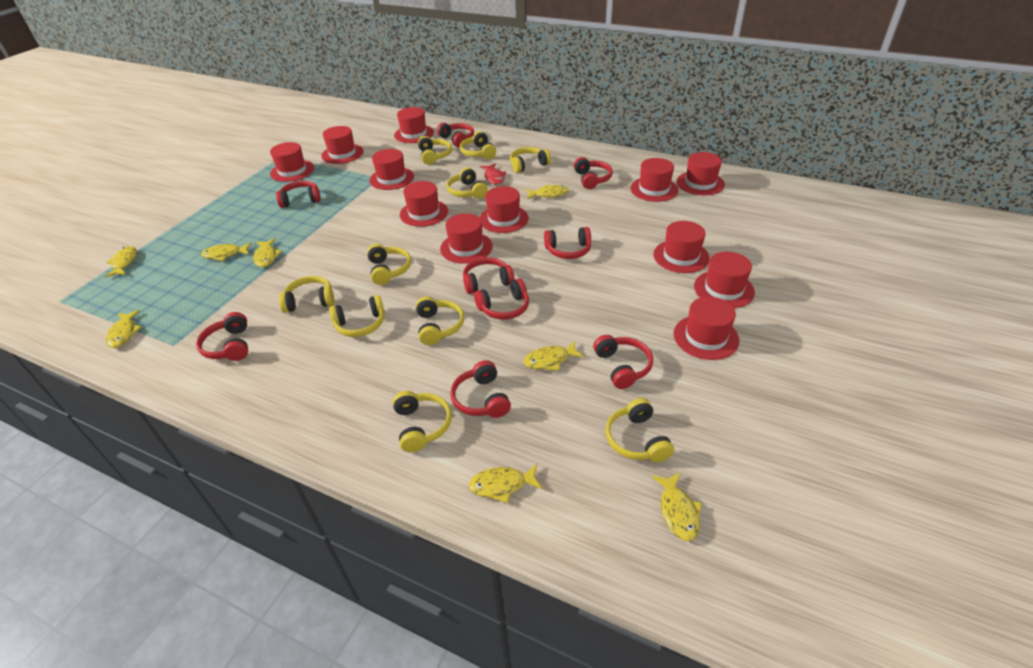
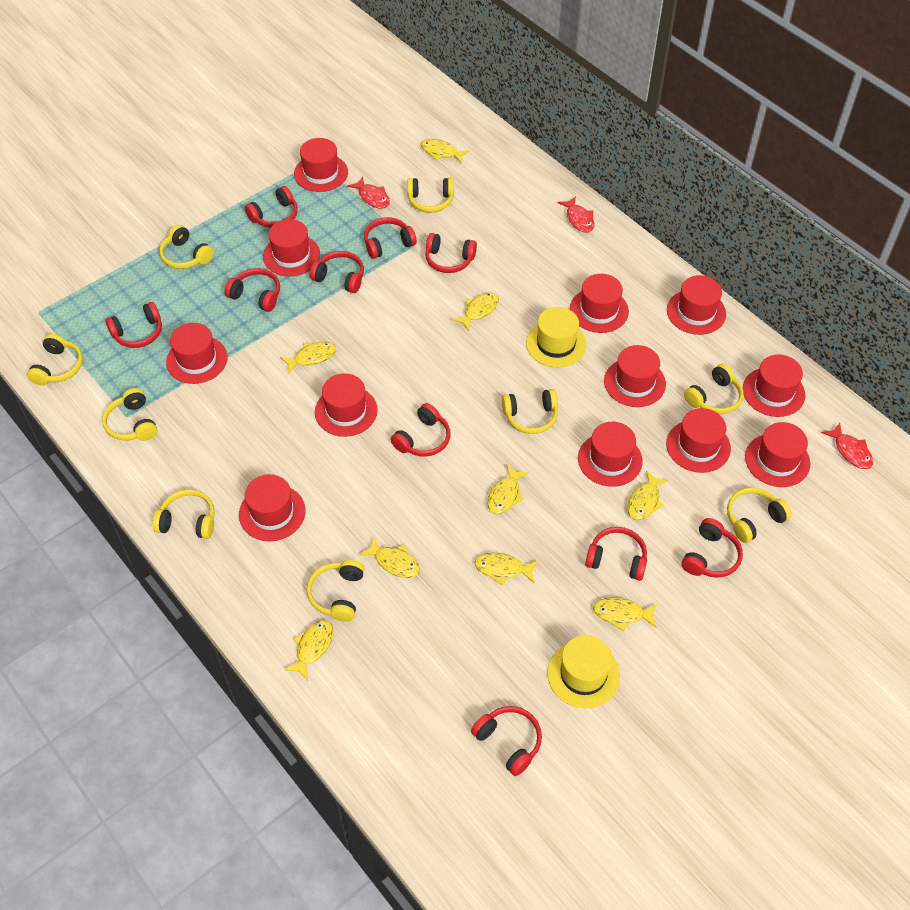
red fish: [480,163,506,184] = 1 -> [347,177,390,209] [558,196,595,233] [822,423,873,469] = 3
red headphones: [196,312,248,361] [276,181,321,208] [437,123,474,147] [450,360,511,418] [463,257,515,294] [474,279,529,320] [544,227,591,259] [574,157,613,189] [593,335,653,389] = 9 -> [106,302,162,348] [225,268,280,312] [245,186,298,228] [310,251,364,293] [364,217,417,259] [391,403,450,456] [425,233,477,273] [471,706,542,776] [585,527,647,581] [682,518,743,578] = 10
yellow fish: [105,246,137,277] [106,310,142,348] [201,243,252,261] [253,238,282,267] [468,464,542,503] [523,341,584,371] [525,185,569,199] [652,472,702,541] = 8 -> [280,342,336,374] [284,620,333,681] [359,536,420,578] [421,139,469,163] [452,293,499,331] [475,552,538,585] [487,465,529,514] [593,597,658,631] [627,470,669,520] = 9
yellow hat: none = 0 -> [526,307,586,367] [547,635,620,708] = 2
yellow headphones: [279,276,334,313] [329,295,385,337] [367,244,411,285] [393,391,452,452] [416,296,464,345] [418,136,452,165] [447,167,488,199] [460,131,496,159] [510,147,551,173] [605,398,674,462] = 10 -> [27,334,83,386] [102,388,158,441] [153,490,215,539] [159,225,214,269] [307,560,365,622] [407,178,454,213] [502,389,558,434] [684,364,744,414] [727,488,792,543] = 9

